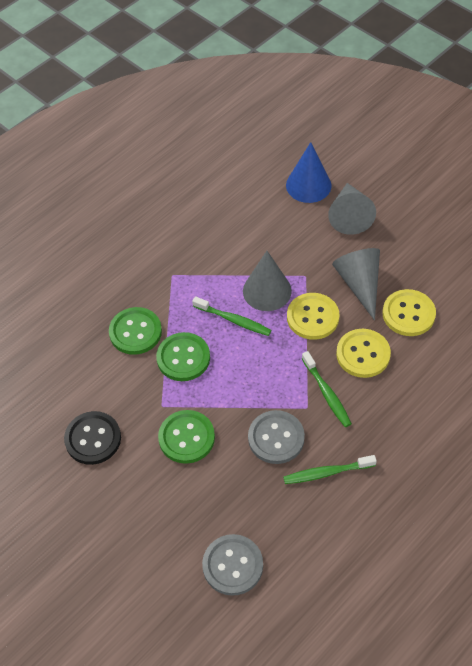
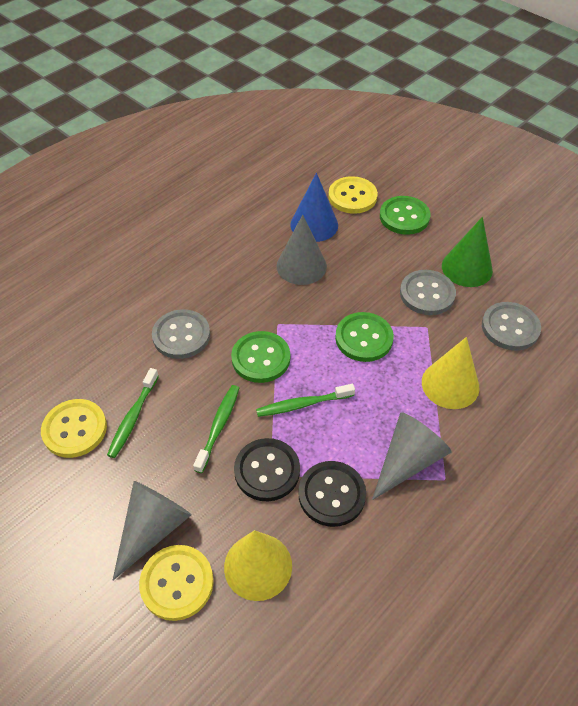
black button: [64,411,121,465] = 1 -> [234,438,300,501] [299,461,366,527] = 2
green cone: none = 0 -> [442,217,493,287] = 1
grey button: [202,534,263,596] [248,410,305,464] = 2 -> [152,309,210,359] [400,270,456,315] [482,302,541,351] = 3
yellow cone: none = 0 -> [224,530,292,601] [422,337,479,409] = 2

